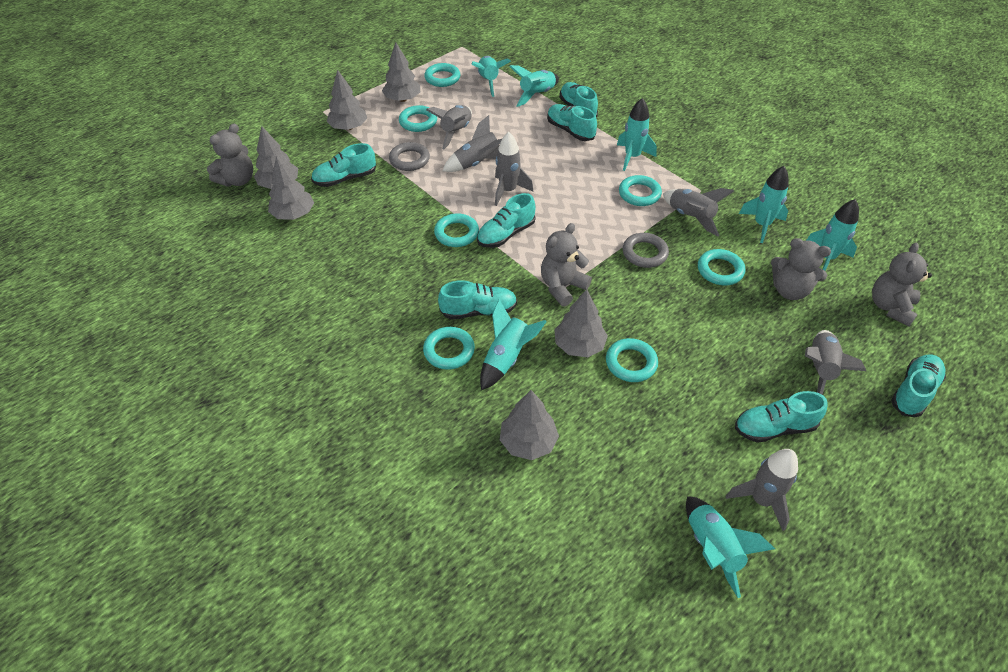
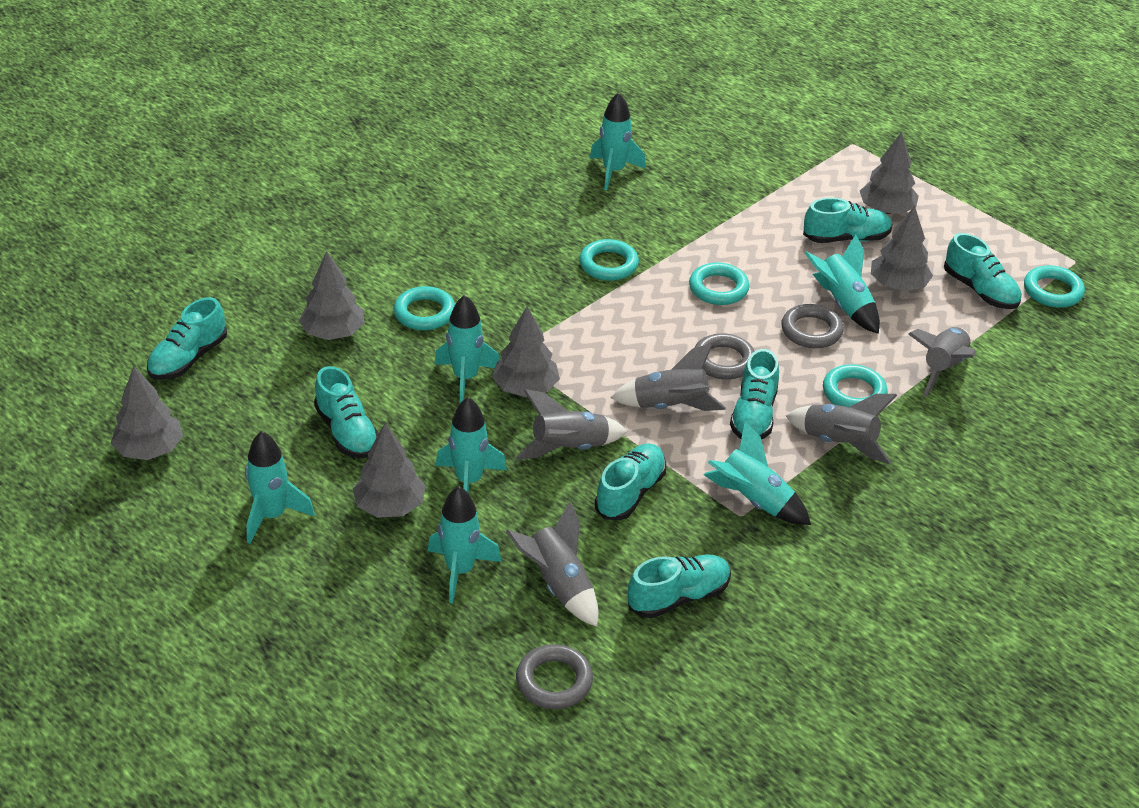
grey ring: [389,142,430,171] [623,233,669,268] = 2 -> [516,644,593,709] [695,333,754,380] [781,304,844,348] = 3
grey rocket: [426,105,472,149] [442,115,502,172] [495,132,533,206] [663,188,734,236] [726,449,798,531] [805,330,866,395] = 6 -> [505,501,599,627] [516,389,628,459] [611,343,726,411] [786,394,897,464] [908,327,976,397] = 5
grey teddy bear: [207,124,253,187] [541,223,592,307] [771,238,831,300] [872,243,932,326] = 4 -> none = 0
turquoise ring: [399,105,437,132] [423,327,475,370] [424,63,461,87] [434,213,479,247] [606,338,658,382] [619,175,662,206] [698,249,745,285] = 7 -> [394,286,455,330] [579,239,639,281] [689,263,750,305] [823,364,888,407] [1024,265,1085,308] = 5

